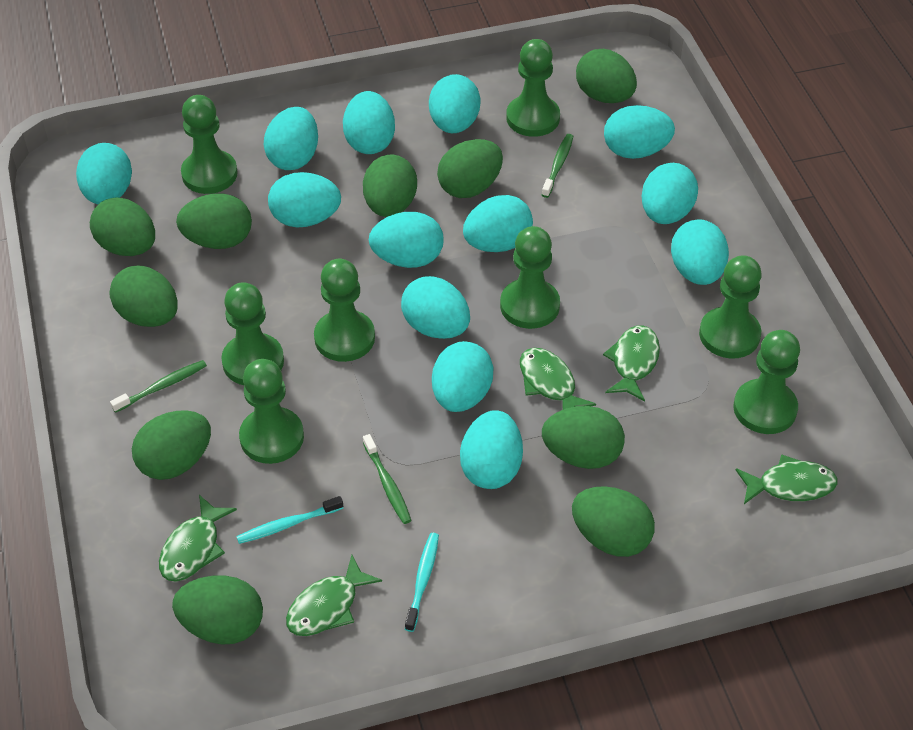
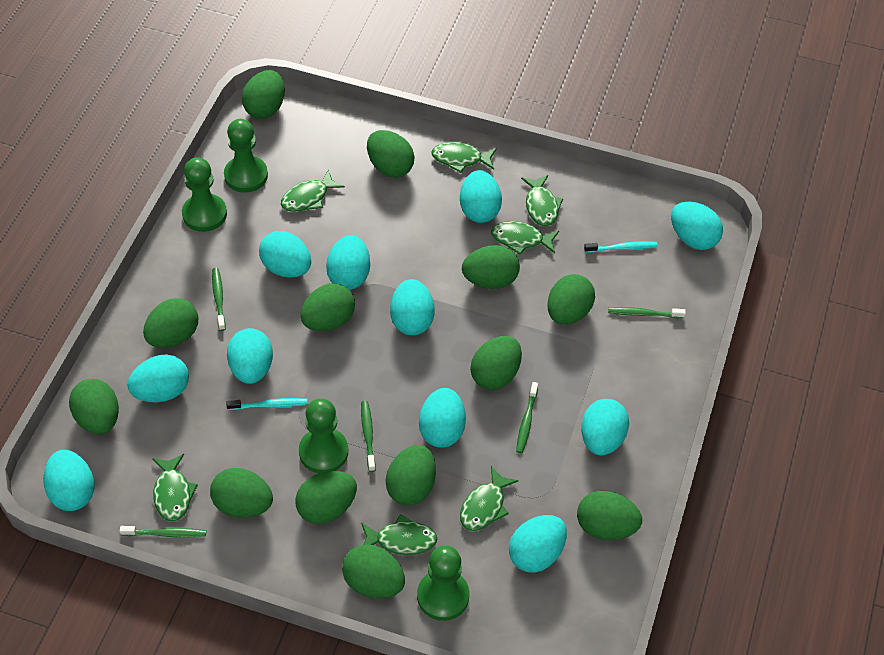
green egg: [90,197,155,256] [110,266,178,327] [132,410,211,480] [172,575,263,645] [176,193,252,249] [363,155,417,217] [437,139,503,198] [542,406,625,469] [572,486,655,557] [576,49,637,103] = 10 -> [69,379,119,434] [143,298,198,348] [210,468,273,518] [242,70,285,119] [295,471,357,524] [300,283,355,331] [342,545,405,598] [367,130,415,178] [385,445,436,506] [462,245,520,289] [470,336,522,390] [547,274,595,325] [577,491,642,540] = 13
green fish: [159,495,237,581] [286,555,382,636] [520,348,596,410] [603,325,660,402] [736,454,838,504] = 5 -> [152,454,198,521] [281,170,345,212] [361,515,437,555] [431,142,497,173] [460,466,519,531] [491,221,559,255] [521,175,563,226] = 7
green pawn: [181,95,238,194] [221,282,284,385] [239,359,304,464] [314,259,375,362] [500,226,560,329] [506,39,560,137] [699,255,762,359] [733,330,800,434] = 8 -> [182,157,227,232] [224,119,268,193] [299,398,348,473] [417,545,469,621] = 4
green toothbrush: [110,360,207,413] [363,434,412,524] [542,134,573,198] = 3 -> [120,526,206,538] [212,268,226,331] [361,401,375,472] [516,382,538,453] [608,307,686,318] = 5
turquoise egg: [76,143,132,204] [264,107,318,170] [268,172,341,228] [343,91,395,154] [369,212,444,268] [401,276,470,339] [429,74,481,133] [432,341,494,412] [460,410,523,489] [463,195,533,252] [604,105,675,159] [641,163,698,224] [671,219,729,285] = 13 -> [43,450,94,511] [127,354,189,403] [227,328,273,384] [259,231,311,278] [326,235,370,290] [390,279,435,335] [419,388,466,448] [460,170,502,223] [509,515,567,573] [581,399,629,455] [671,202,723,250] = 11

